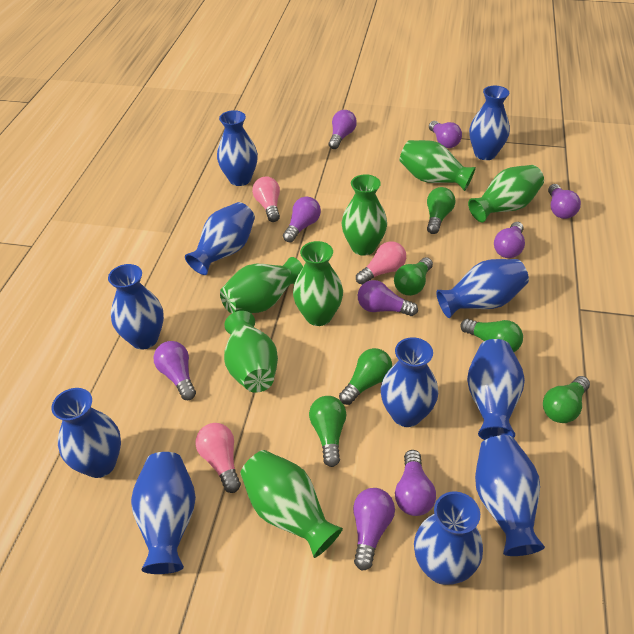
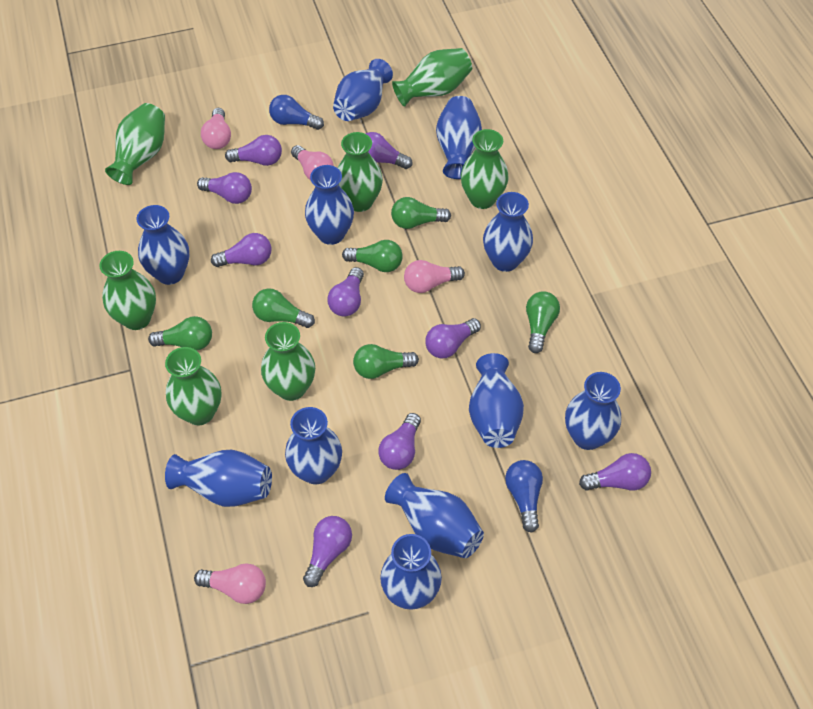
blue light bulb: none = 0 -> [269,95,324,130] [505,460,543,533] = 2
pink light bulb: [196,423,241,493] [252,176,280,222] [356,241,406,285] = 3 -> [194,563,266,604] [201,108,231,149] [291,145,334,180] [404,260,465,293] = 4

